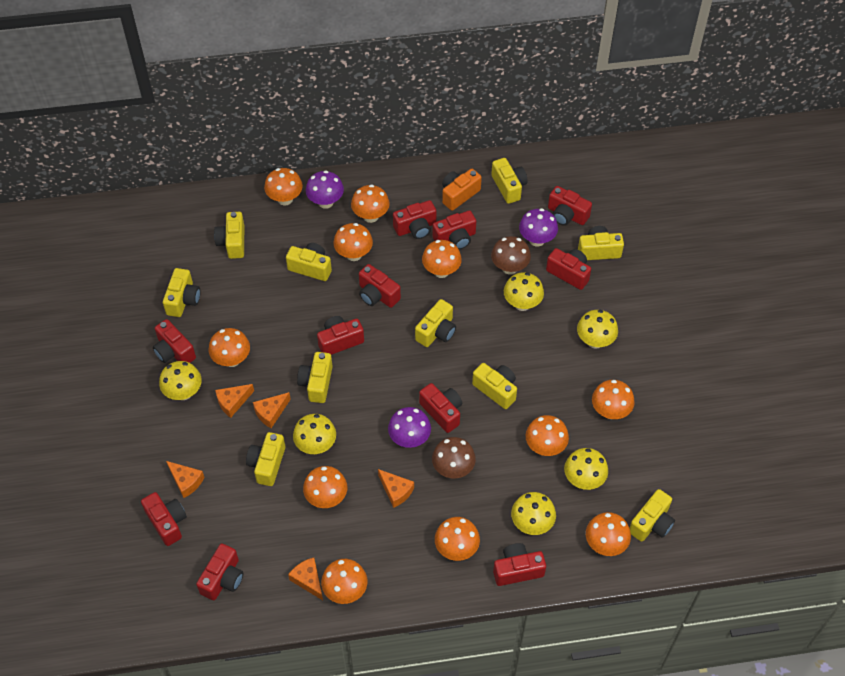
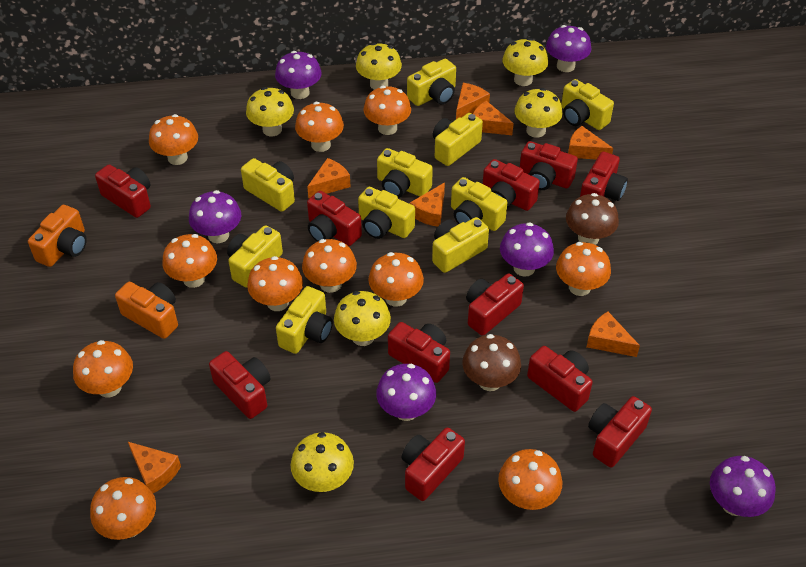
orange camera: [442,169,482,211] = 1 -> [28,205,87,267] [115,282,178,339] = 2
orange cheese: [166,461,204,498] [215,384,254,418] [253,392,291,428] [288,558,323,600] [378,469,414,508] = 5 -> [128,442,181,493] [307,158,351,199] [410,182,445,227] [456,83,490,119] [473,101,514,135] [568,126,613,160] [586,312,640,357] = 7
purple mushroom: [306,171,344,209] [388,407,431,448] [519,208,558,247] = 3 -> [189,190,241,243] [275,51,322,99] [376,364,436,421] [500,223,554,277] [546,25,591,72] [710,456,776,517] = 6

